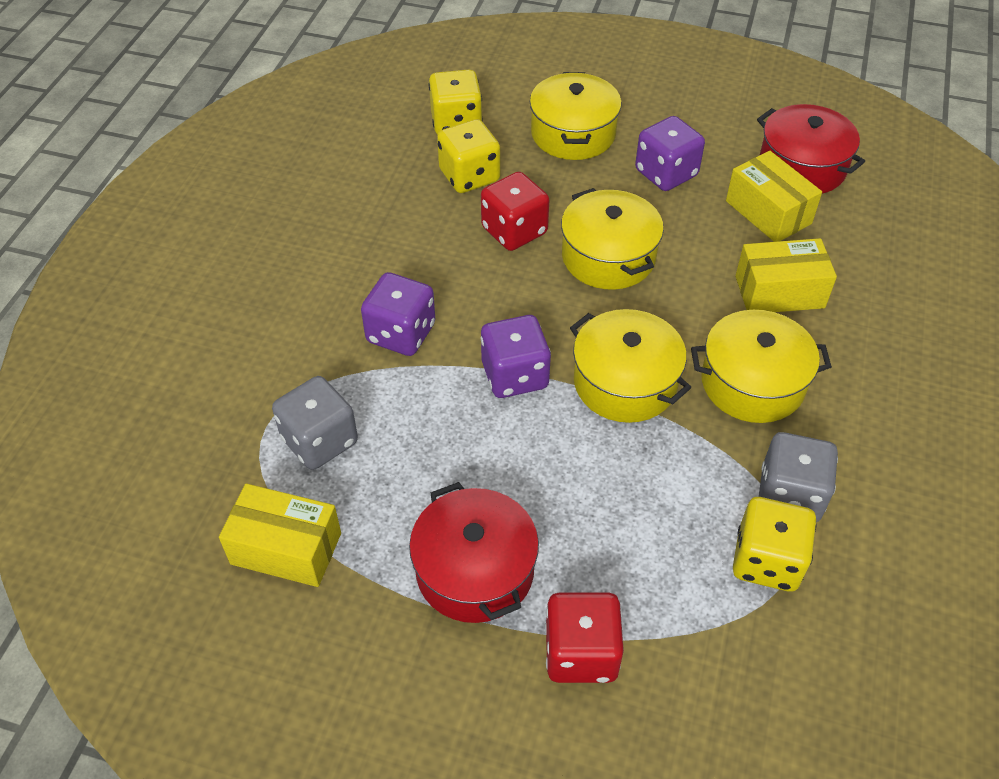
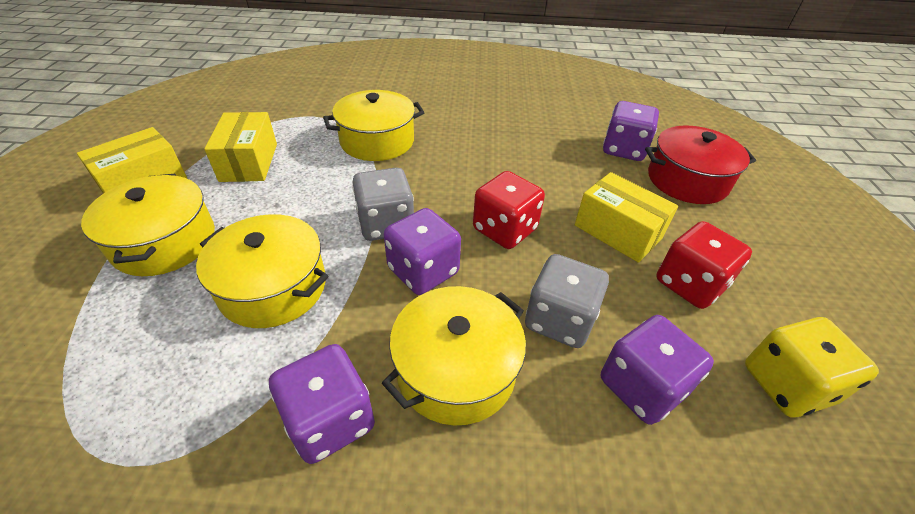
purple dice: [361,272,435,356] [481,315,551,398] [635,116,705,191] = 3 -> [269,344,375,464] [384,208,461,295] [601,315,714,425] [603,101,659,161] = 4
red pot: [409,482,539,623] [757,104,865,193] = 2 -> [645,125,756,204] = 1
yellow dice: [429,70,483,135] [437,119,500,193] [733,497,816,592] = 3 -> [745,317,879,418] = 1

